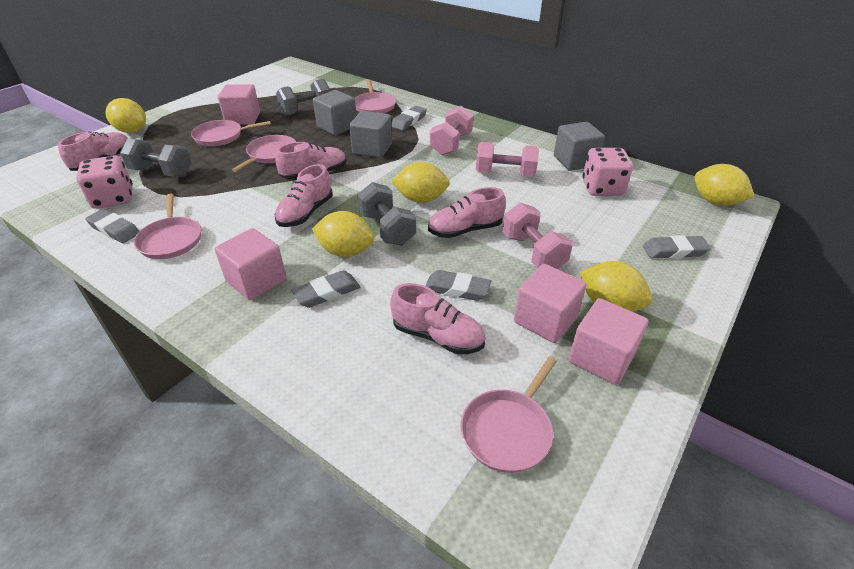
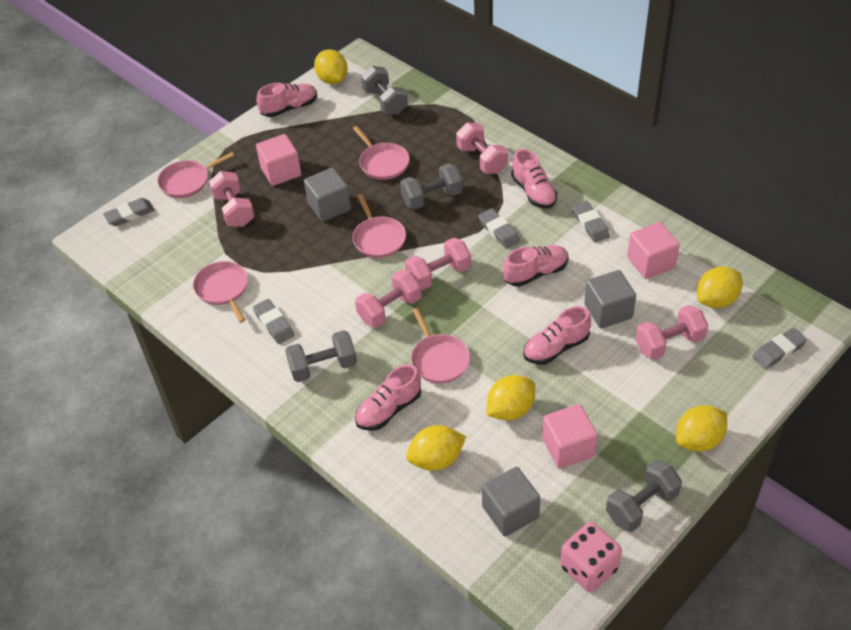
grey dumbbell: [120,138,191,177] [276,79,330,116] [357,182,416,246] = 3 -> [285,330,357,382] [361,66,408,115] [400,163,463,210] [606,460,682,532] = 4
pink cube: [215,228,286,300] [218,84,260,124] [514,264,586,343] [568,298,648,385] = 4 -> [256,134,301,186] [542,404,598,469] [627,222,680,279] = 3
pink dice: [76,155,133,209] [582,148,633,196] = 2 -> [560,522,622,592] = 1
pink dumbbell: [430,106,473,155] [476,142,539,177] [503,203,573,269] = 3 -> [209,171,255,227] [355,270,422,328] [405,238,471,290] [456,122,508,174] [635,305,708,360] = 5

